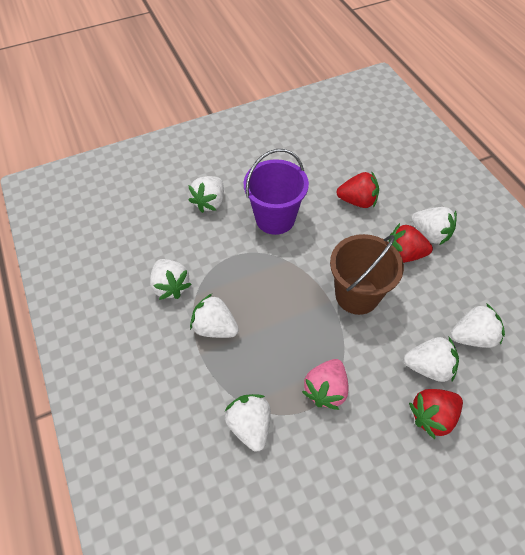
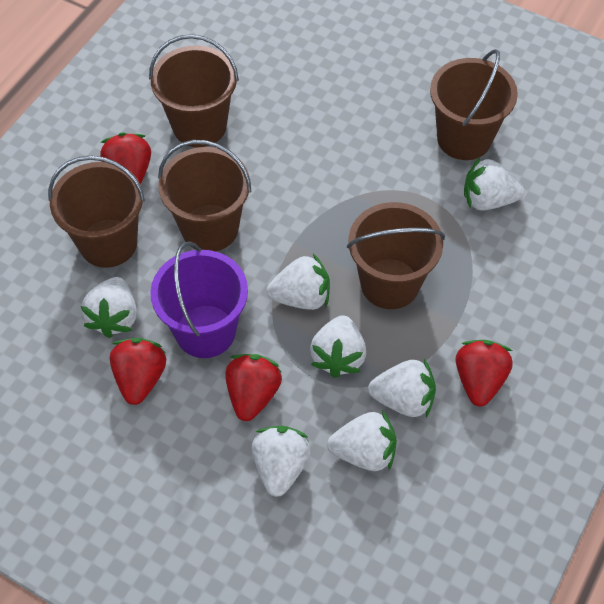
brown bucket: [330,234,404,315] = 1 -> [48,155,145,268] [149,34,239,147] [158,140,251,252] [347,202,445,309] [430,49,518,160] = 5
pink strawberry: [302,359,349,410] = 1 -> none = 0
red strawberry: [336,172,379,208] [389,223,433,263] [409,389,463,439] = 3 -> [100,132,151,184] [110,338,166,405] [225,354,282,421] [455,340,513,406] = 4

